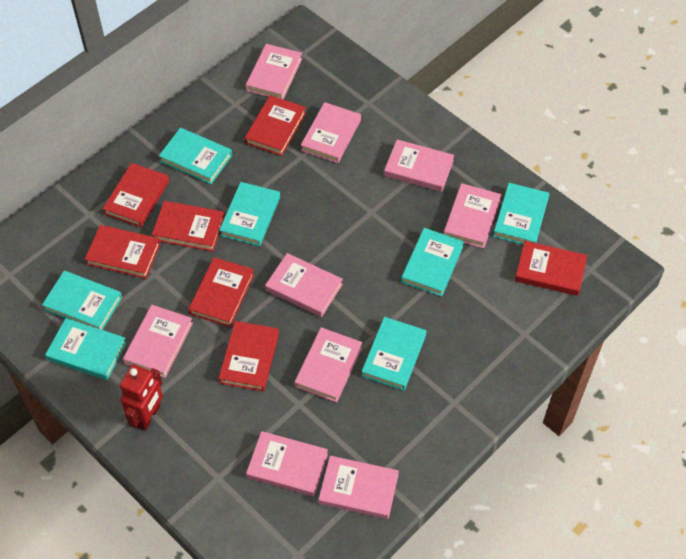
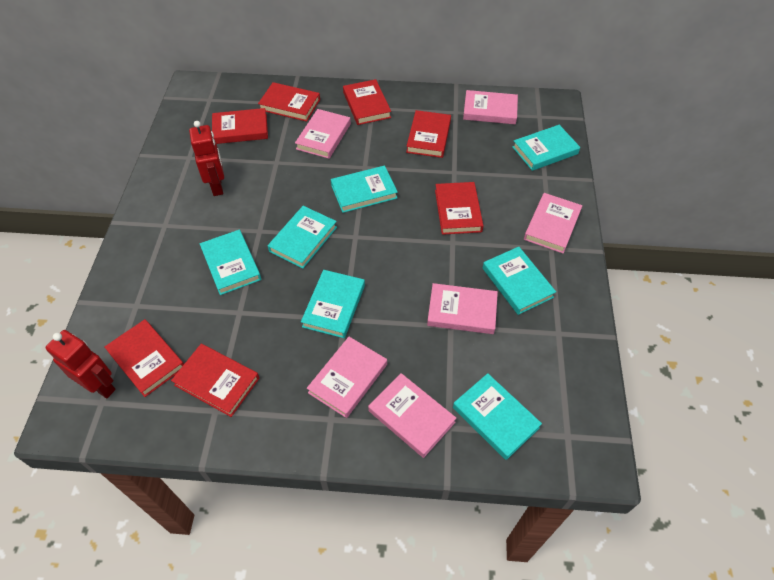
pink book: [123,305,193,378] [246,44,302,100] [246,431,328,496] [265,253,343,317] [295,327,362,403] [301,102,361,163] [319,456,399,519] [384,139,454,192] [444,183,502,248] = 9 -> [295,109,351,159] [307,337,387,418] [368,373,456,458] [427,283,498,334] [463,90,518,124] [524,193,582,253] = 6
red robot: [120,364,163,431] = 1 -> [45,330,116,398] [189,121,224,196] = 2

